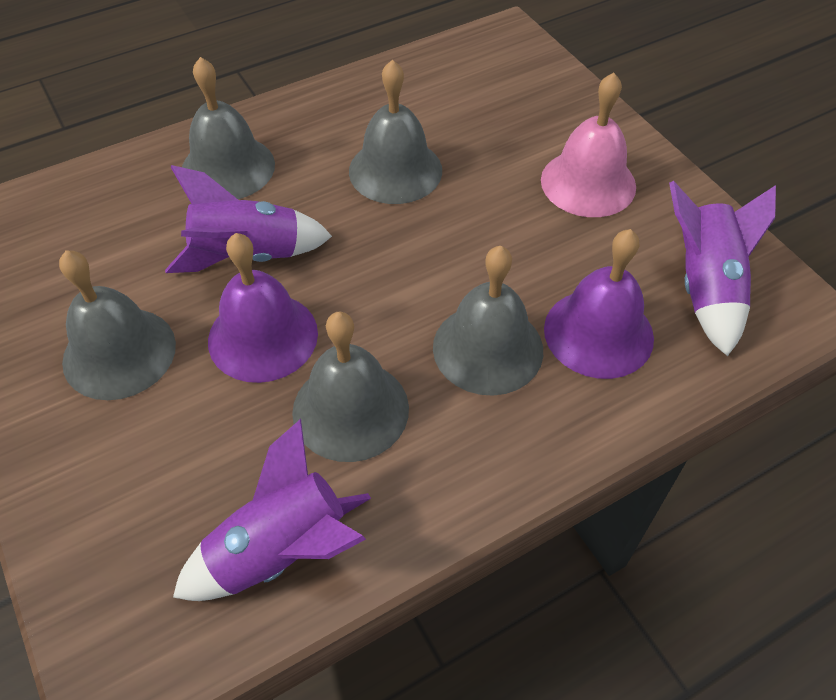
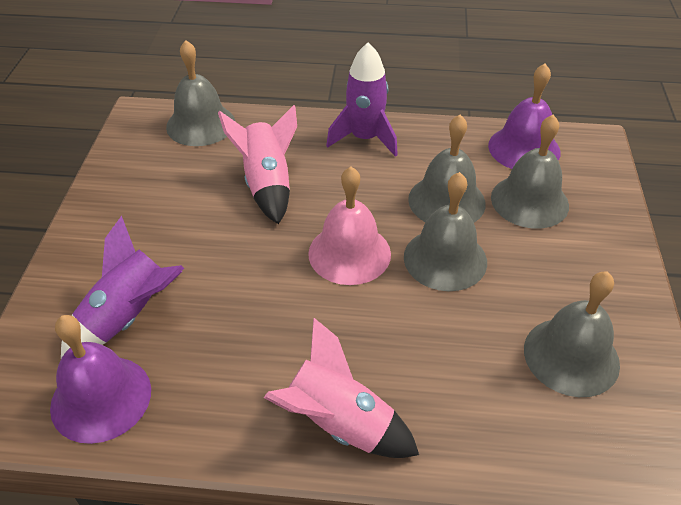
pink rocket: none = 0 -> [218,105,297,224] [264,318,419,458] = 2
purple rocket: [165,165,332,273] [173,419,371,601] [669,181,776,356] = 3 -> [61,216,184,358] [326,42,398,157] = 2

